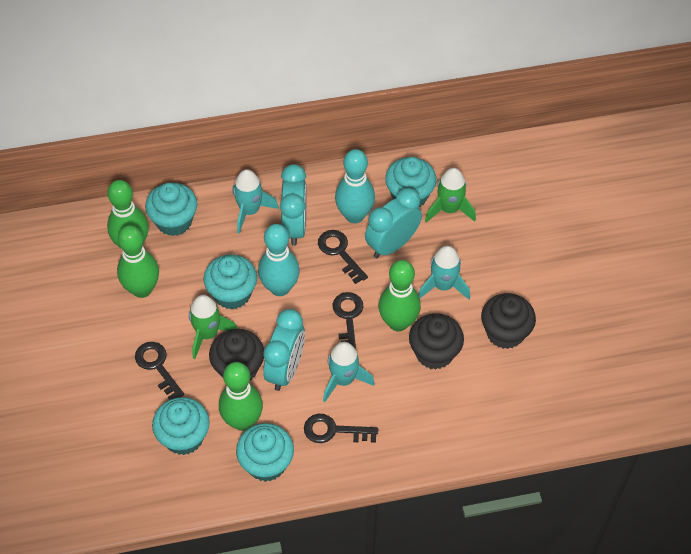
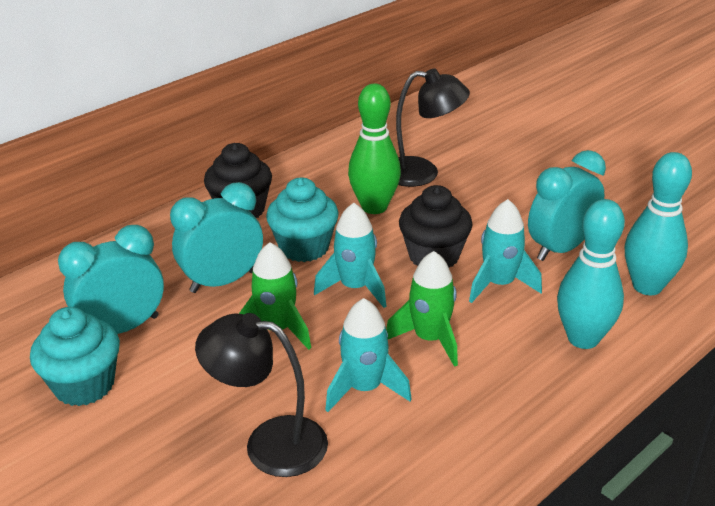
black cupcake: [209,329,264,381] [409,313,464,370] [481,293,536,349] = 3 -> [204,143,272,218] [399,185,472,267] = 2
black key: [135,342,184,400] [304,414,378,443] [318,230,368,284] [332,292,364,349] = 4 -> none = 0
black lamp: none = 0 -> [195,313,328,477] [396,68,470,187] = 2
green bowling pin: [107,180,149,248] [117,225,159,298] [219,362,263,431] [379,260,421,332] = 4 -> [348,83,401,214] = 1
turquoise cupcake: [145,182,197,236] [152,397,210,455] [204,254,257,310] [236,423,294,482] [385,157,437,207] = 5 -> [30,307,120,406] [266,178,339,262] = 2

